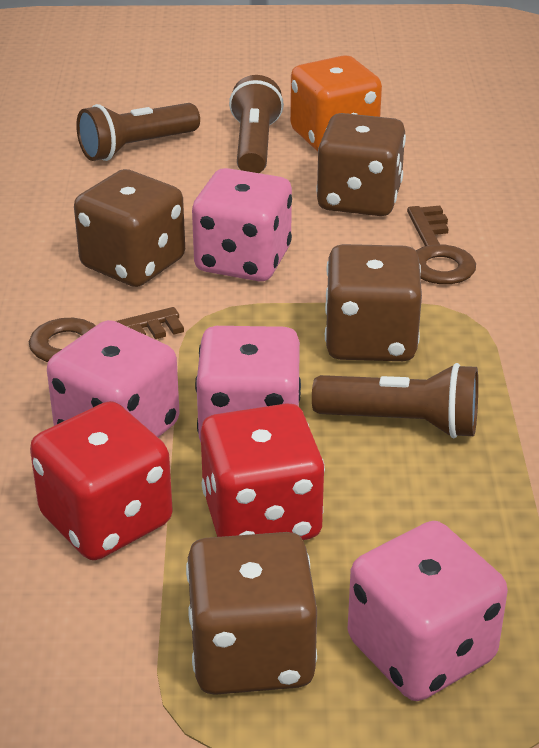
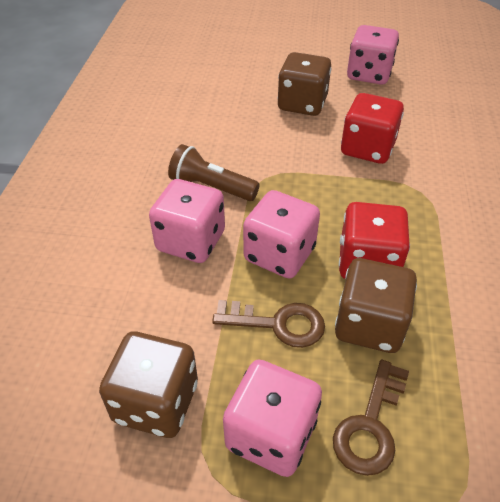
brown dice: [74,169,185,287] [186,532,317,695] [316,113,406,216] [325,244,422,361] = 4 -> [99,331,198,438] [277,52,331,116] [335,258,417,353] = 3
brown flashlight: [76,103,200,161] [229,75,284,173] [312,363,478,438] = 3 -> [168,144,260,201] = 1
orange dice: [290,55,382,151] = 1 -> none = 0

